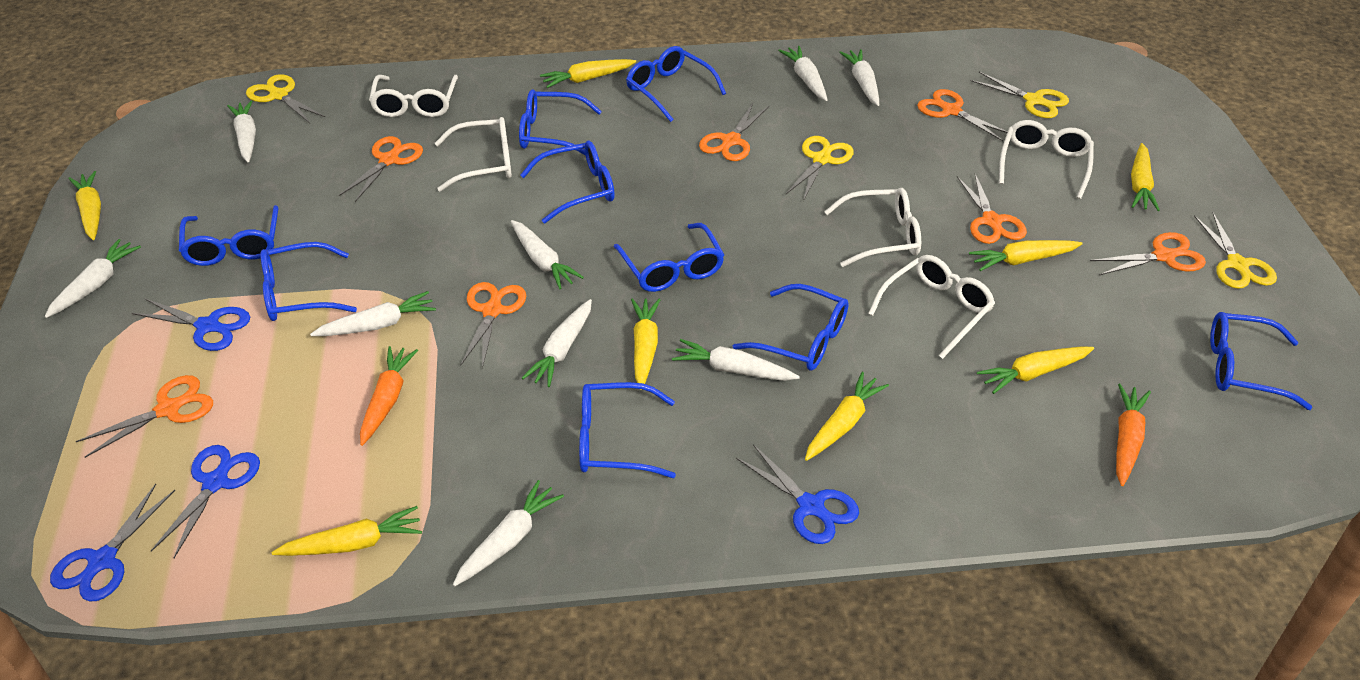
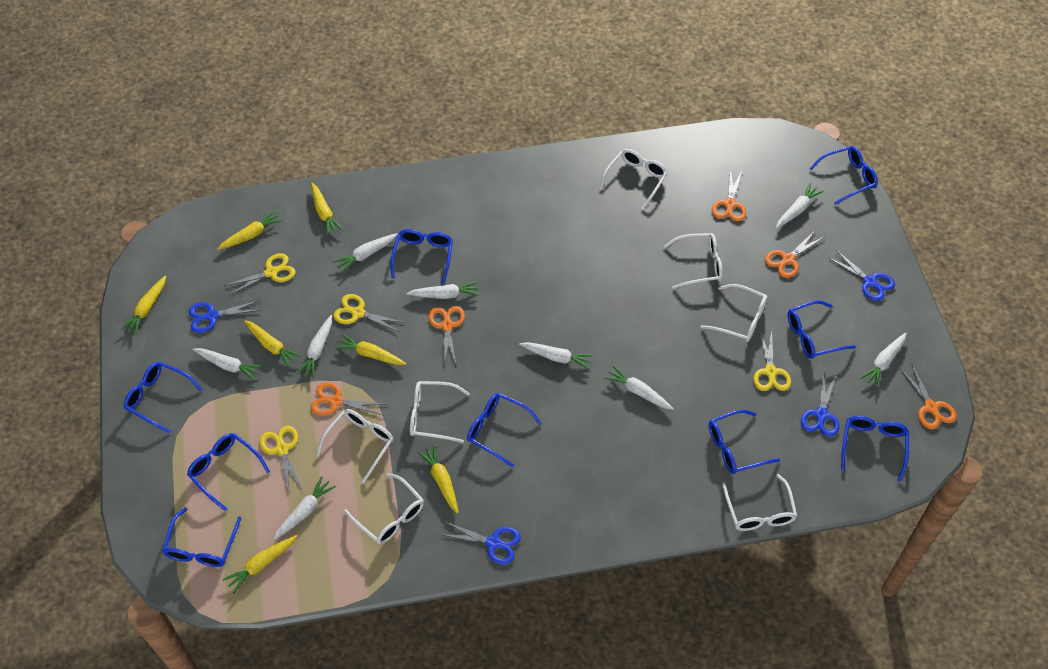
orange carrot: [360,346,418,446] [1116,384,1151,486] = 2 -> none = 0
orange scissors: [75,375,213,458] [339,136,423,202] [461,282,526,369] [699,103,769,161] [917,89,1008,141] [957,174,1027,244] [1090,232,1206,275] = 7 -> [311,382,386,416] [428,306,465,367] [712,168,746,222] [765,230,824,278] [900,365,956,429] = 5
white glasses: [369,75,458,117] [435,117,512,192] [824,188,921,267] [868,255,995,359] [999,120,1094,199] = 5 -> [316,409,394,483] [344,473,424,544] [410,381,470,443] [599,149,668,210] [664,233,723,289] [700,284,768,342] [722,474,797,531] = 7
yellow carrot: [68,171,101,240] [272,506,422,556] [540,59,636,88] [631,298,660,390] [805,372,889,461] [969,240,1083,271] [977,347,1094,394] [1131,143,1160,211] = 8 -> [120,276,166,335] [217,210,283,250] [223,535,297,594] [244,320,302,368] [311,183,343,236] [334,334,407,365] [417,444,459,514] = 7

